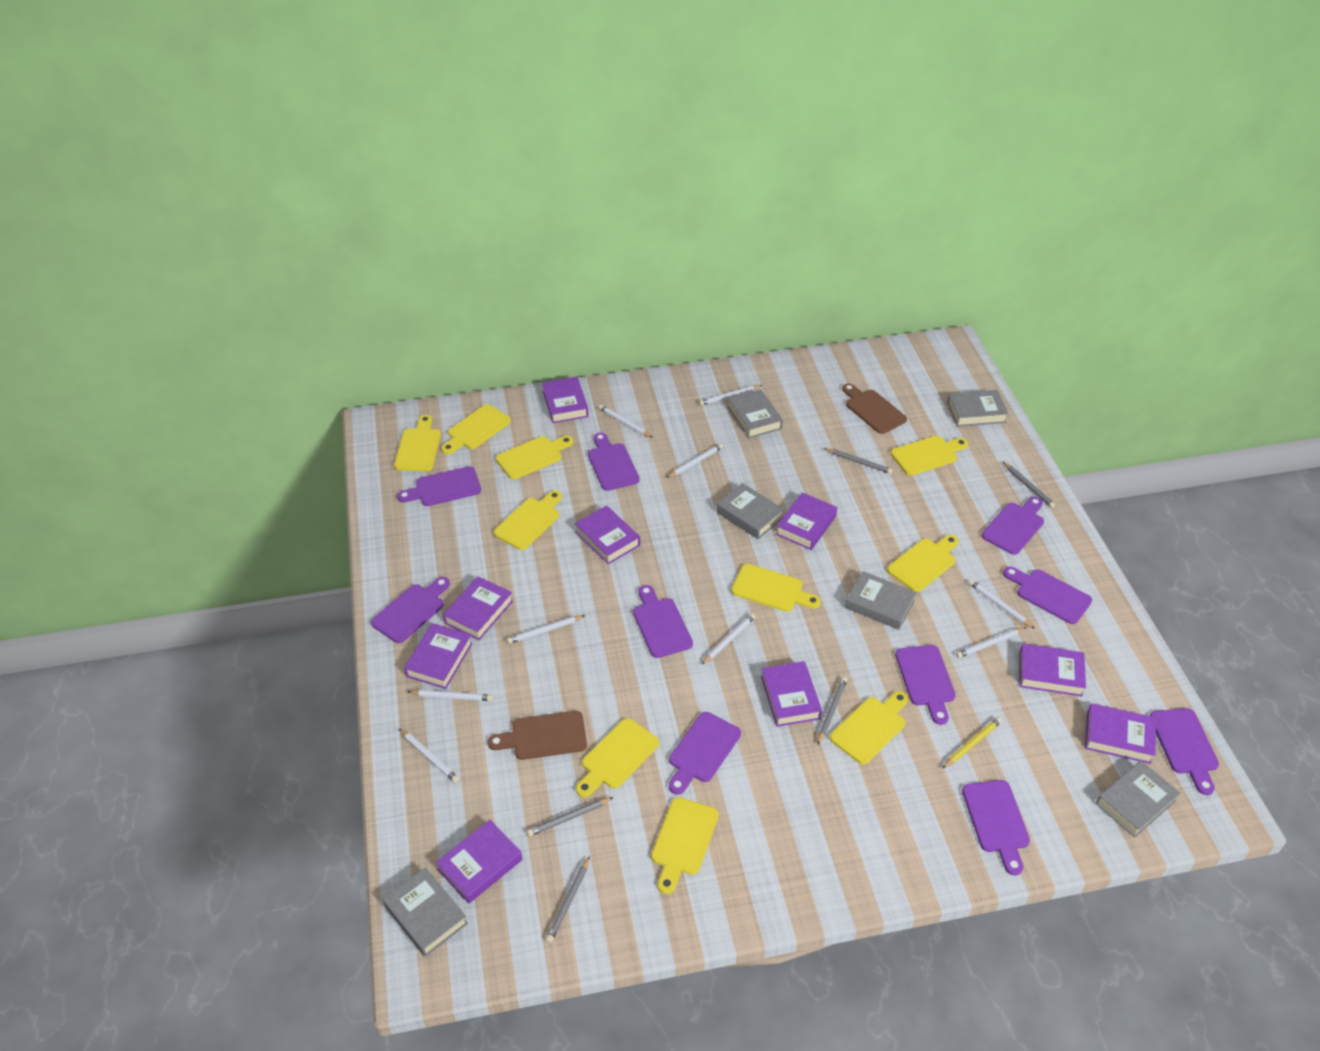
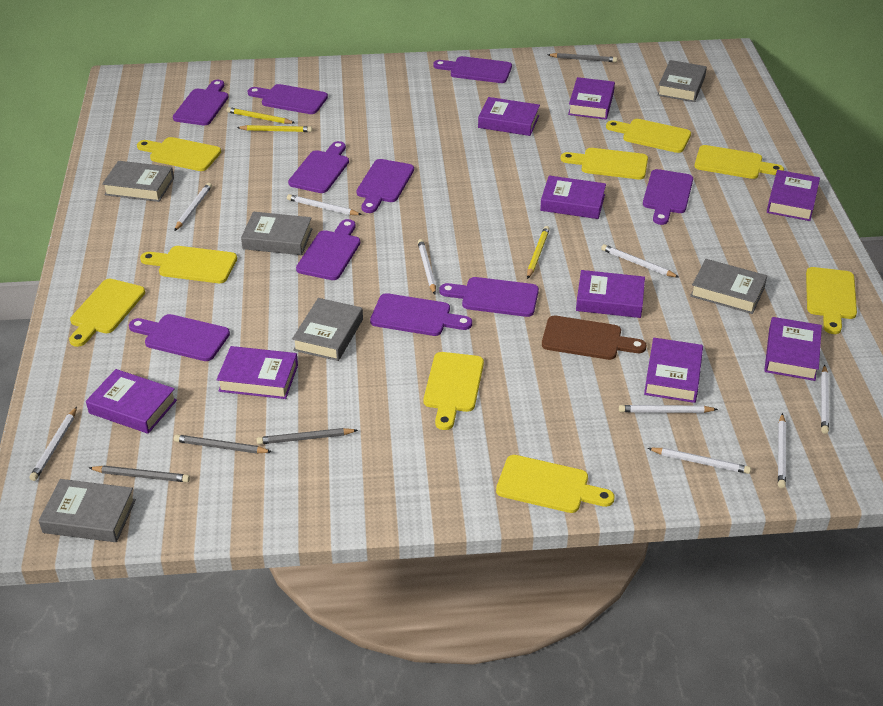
brown cutting board: [488,711,587,760] [842,383,907,434] = 2 -> [542,316,646,360] = 1
grey pencil: [527,797,614,836] [546,856,590,943] [817,677,847,745] [824,448,893,474] [1002,461,1055,508] = 5 -> [89,466,190,482] [174,434,272,454] [257,428,358,444] [548,53,617,62] = 4
yellow cutting board: [394,415,441,471] [441,404,511,454] [494,490,562,550] [496,436,574,479] [576,718,659,797] [651,797,719,894] [731,564,821,612] [830,691,908,764] [887,535,959,592] [891,436,968,476] = 10 -> [69,279,145,347] [137,137,221,171] [140,246,237,283] [424,352,484,430] [496,455,614,513] [561,148,648,179] [606,119,691,153] [694,145,784,179] [806,267,857,334] = 9
yellow pencil: [942,717,1002,768] = 1 -> [227,107,295,124] [237,125,312,132] [527,226,550,279] = 3

